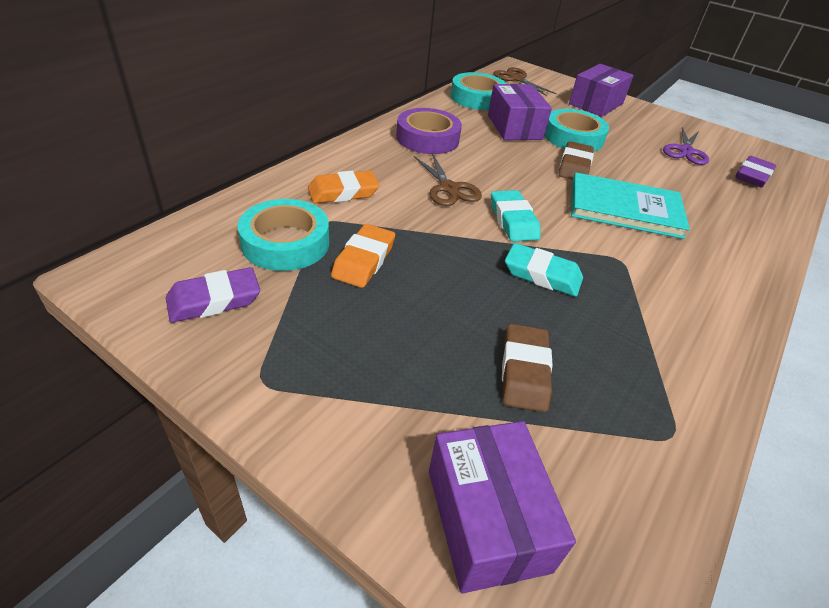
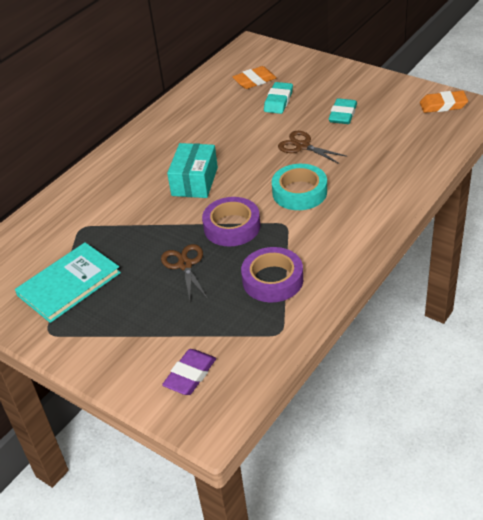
brown eraser: [502,324,553,412] [559,141,594,180] = 2 -> none = 0
purple box: [429,421,576,593] [488,84,552,140] [569,64,634,117] = 3 -> none = 0
purple eraser: [166,267,260,323] [735,156,776,187] = 2 -> [162,349,216,395] = 1
purple scissors: [663,127,709,165] = 1 -> none = 0
purple tape: [396,108,462,154] = 1 -> [202,197,260,246] [241,247,303,302] = 2
turquoise box: none = 0 -> [167,143,218,198] = 1
turquoise tape: [237,199,329,271] [451,72,507,110] [544,109,609,152] = 3 -> [272,164,327,210] = 1

